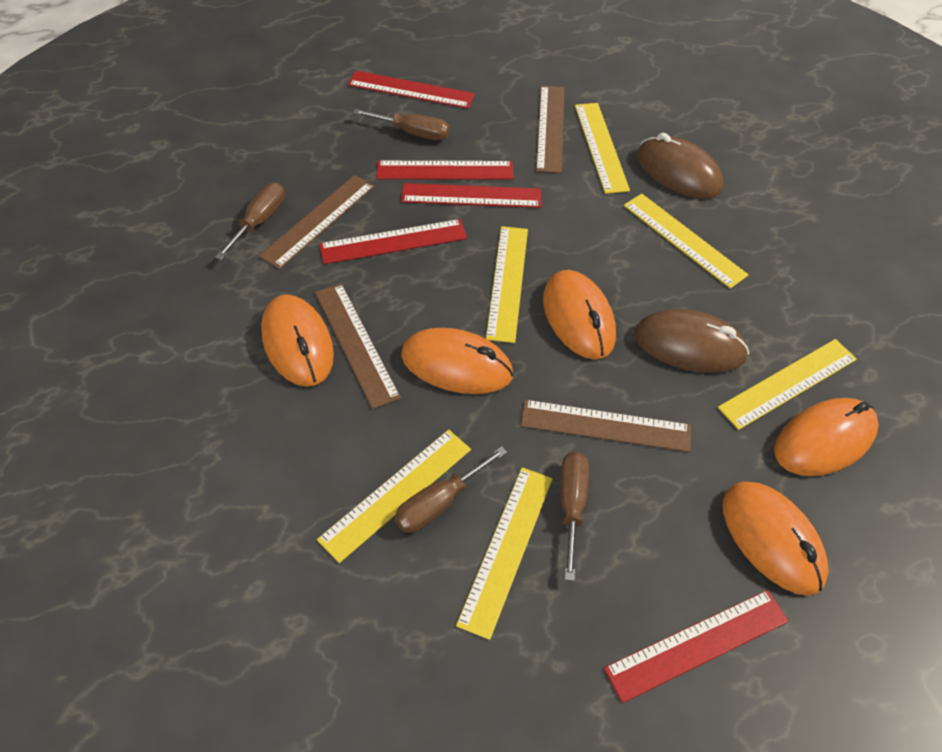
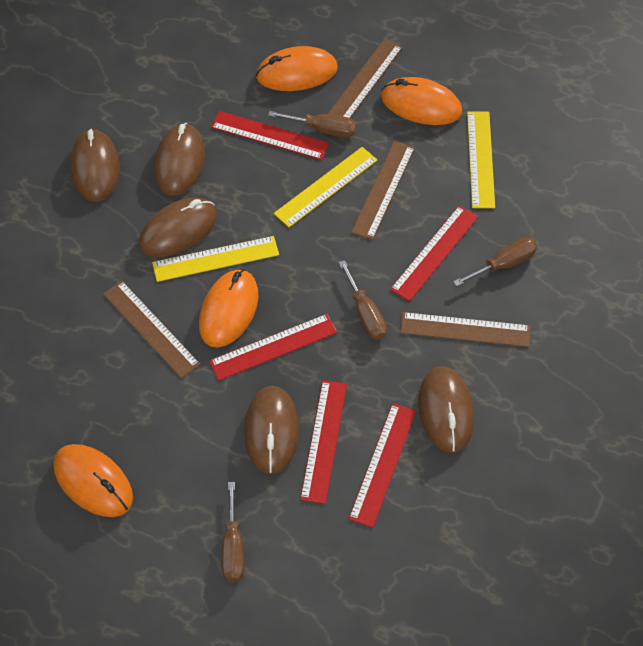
brown mouse: [634,309,749,373] [637,133,723,199] = 2 -> [70,128,120,202] [139,198,217,257] [154,123,205,196] [244,386,299,474] [418,366,474,453] = 5
orange mouse: [261,295,334,387] [401,328,513,394] [543,270,616,359] [723,481,829,596] [774,398,879,476] = 5 -> [53,444,133,517] [199,269,258,347] [256,46,338,91] [381,77,462,125] = 4
yellow ruler: [317,430,471,563] [456,467,553,640] [486,226,528,343] [575,103,630,194] [624,194,749,289] [718,339,857,430] = 6 -> [152,236,279,282] [274,147,377,227] [467,111,495,208] = 3

